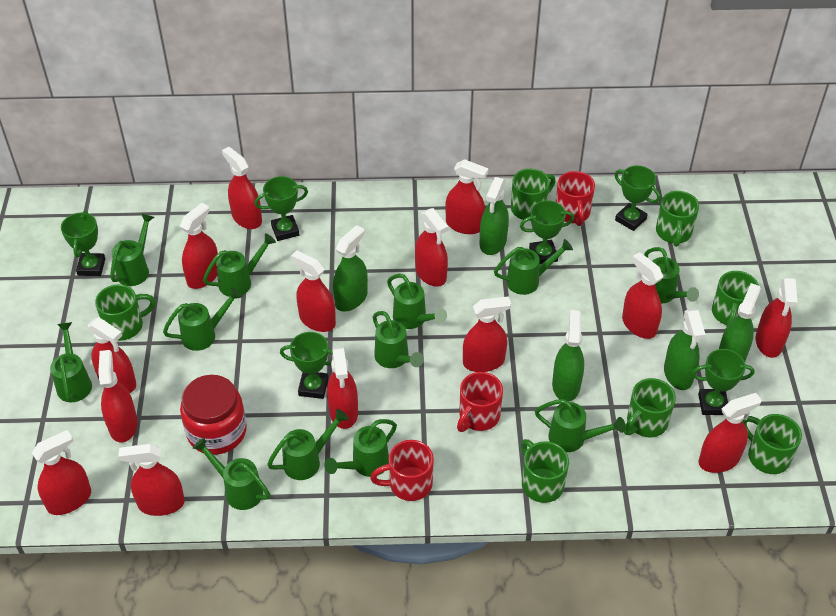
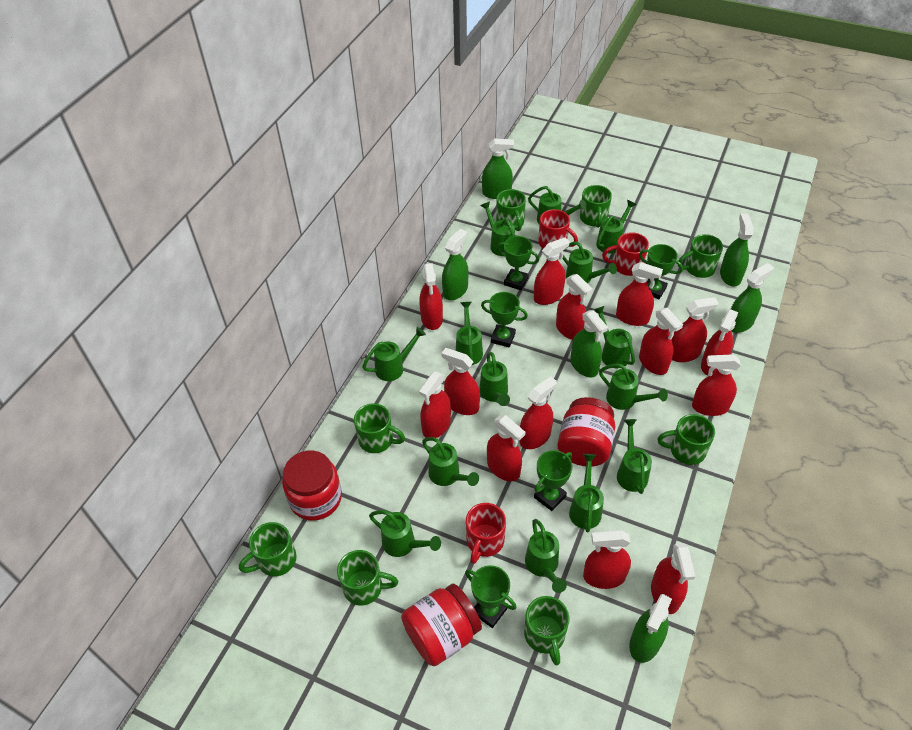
green mug: [95,284,156,341] [511,169,556,221] [521,439,569,503] [624,378,676,437] [656,191,699,247] [712,271,759,327] [742,414,802,474] = 7 -> [239,522,297,577] [337,550,398,605] [354,403,405,453] [496,189,526,231] [524,596,570,665] [580,185,612,228] [657,414,715,465] [678,234,723,278] = 8
green spray bottle: [333,225,368,312] [480,177,509,255] [552,310,584,402] [664,309,706,390] [719,283,761,361] = 5 -> [442,229,468,300] [482,139,514,199] [571,310,608,377] [629,594,672,663] [720,213,753,287] [731,263,774,333] = 6
green trophy: [61,211,105,276] [255,176,308,241] [280,332,333,399] [520,200,574,264] [615,166,660,231] [692,349,755,415] = 6 -> [465,565,516,628] [481,292,528,348] [497,236,539,290] [534,450,573,511] [639,244,683,299] = 5
green watering can: [50,322,92,402] [110,213,154,286] [163,287,242,351] [193,437,270,510] [203,233,276,297] [267,409,348,480] [324,419,397,477] [373,311,424,368] [387,274,447,329] [494,239,573,295] [535,399,626,452] [644,247,699,304] = 12 -> [362,327,426,381] [369,510,441,557] [422,437,479,486] [456,302,483,365] [479,352,510,406] [481,201,515,256] [525,519,567,593] [528,186,587,224] [563,242,617,284] [569,454,604,532] [594,306,635,368] [596,200,636,253] [599,364,668,410] [617,419,652,494] = 14
red jar: [180,375,247,455] = 1 -> [282,450,342,521] [401,584,482,666] [557,397,615,467] = 3

